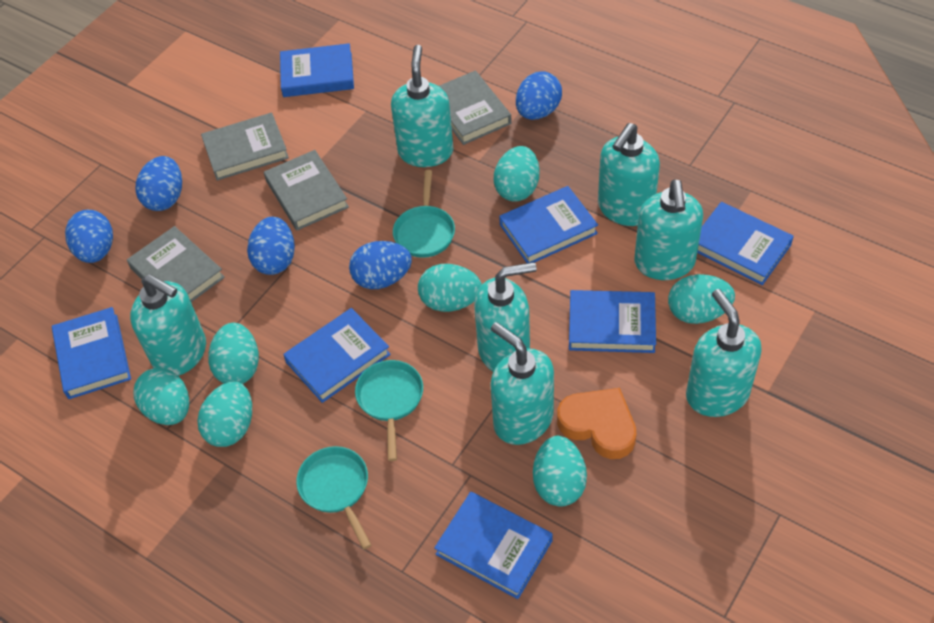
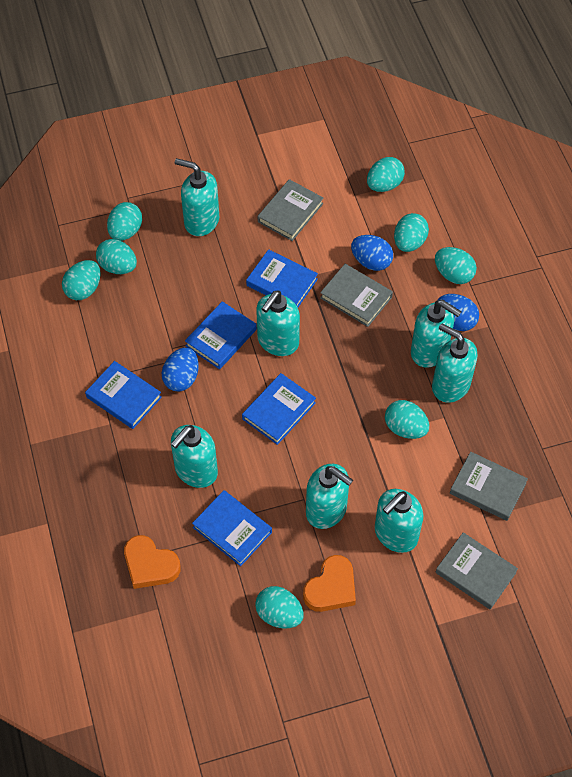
blue book: [52,307,131,399] [280,43,354,97] [283,308,391,403] [434,492,553,599] [499,186,598,263] [569,290,656,353] [697,202,794,285] = 7 -> [85,361,162,429] [185,301,257,369] [192,490,272,566] [242,373,316,445] [246,249,318,308] = 5
blue egg: [65,210,113,263] [136,156,182,211] [247,217,295,275] [349,241,412,289] [516,71,562,120] = 5 -> [162,348,199,391] [351,235,393,271] [437,294,479,331] = 3
orange heart: [557,388,637,459] = 1 -> [124,535,181,589] [303,555,356,612] = 2
turquoise egg: [133,368,189,425] [198,382,252,447] [208,323,259,384] [418,264,482,312] [494,146,540,202] [533,436,587,506] [668,274,735,324] = 7 -> [62,260,101,300] [96,239,137,274] [107,202,142,241] [255,586,304,629] [367,157,405,192] [385,400,429,439] [394,213,429,252] [435,247,477,284] = 8
turquoise pan: [296,446,371,549] [355,360,423,461] [393,170,455,258] = 3 -> none = 0

